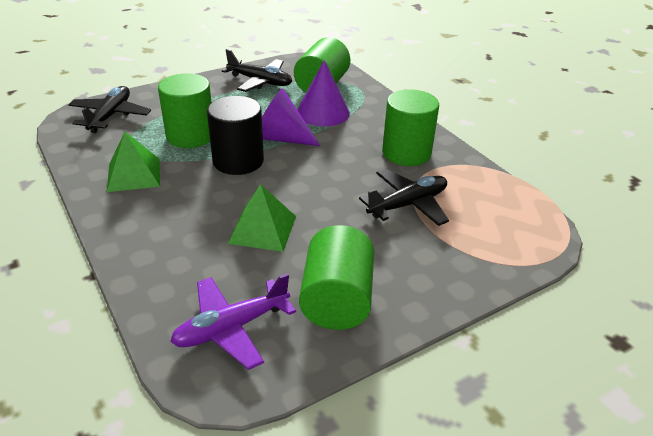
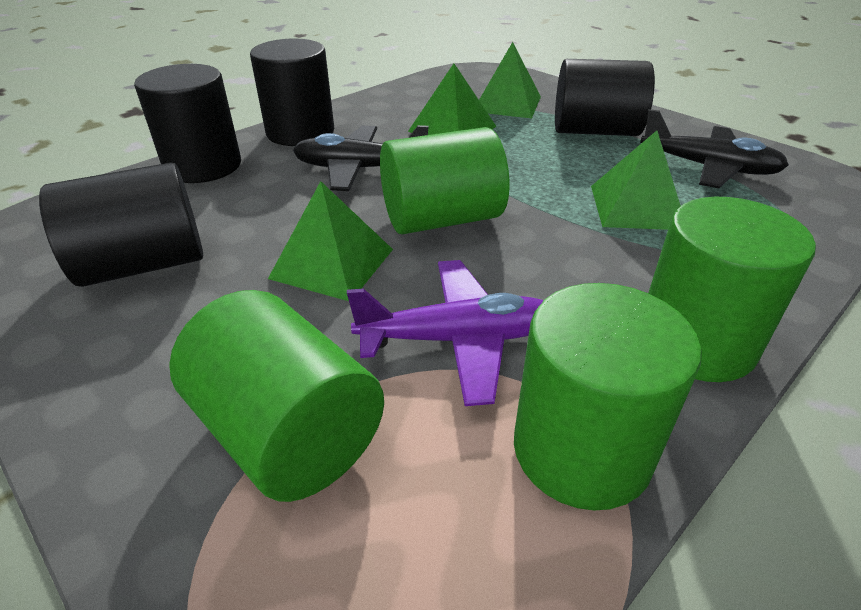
black cylinder: [207,96,264,175] = 1 -> [39,163,203,287] [134,64,241,183] [250,38,334,146] [555,59,655,136] = 4
black plane: [68,86,151,133] [222,49,292,92] [359,169,449,226] = 3 -> [293,125,429,191] [640,109,789,188] = 2
green pyramid: [107,132,160,192] [228,184,296,252] = 2 -> [268,181,393,301] [408,64,496,135] [479,42,541,118] [591,130,681,230] = 4
purple cone: [262,88,320,146] [297,60,350,127] = 2 -> none = 0

